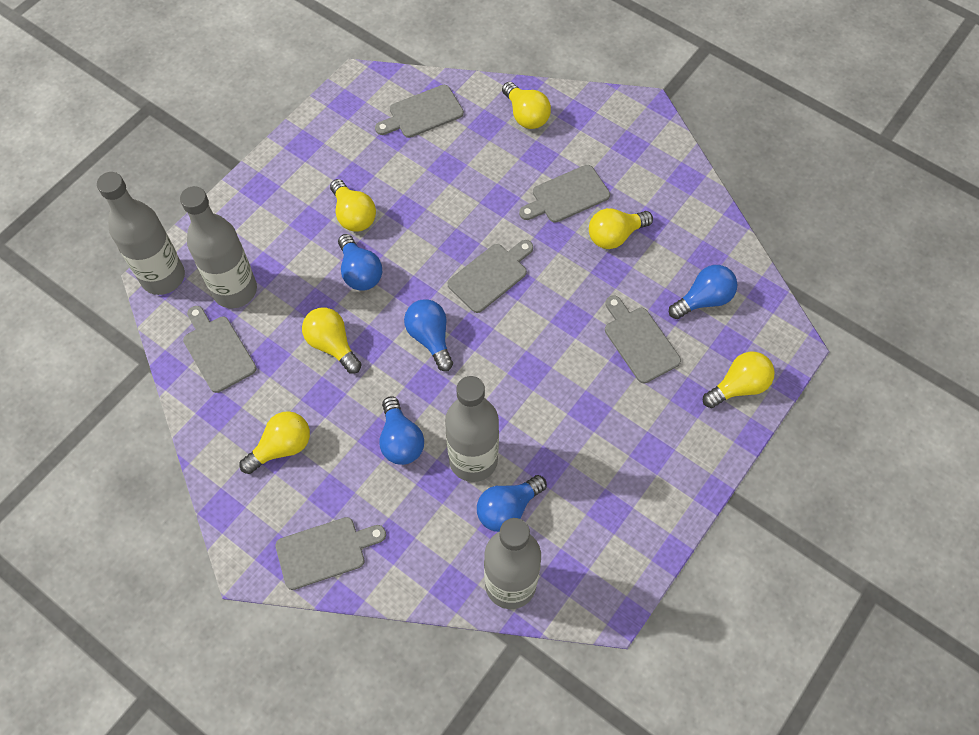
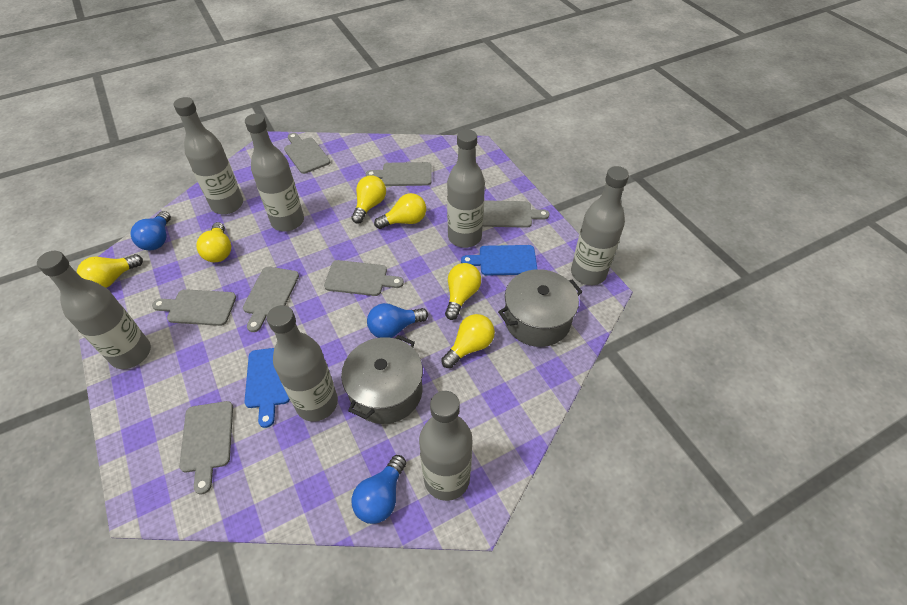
blue cutting board: none = 0 -> [244,348,290,428] [461,245,537,275] = 2
blue light bulb: [338,234,382,291] [379,396,424,465] [404,299,453,371] [477,475,547,532] [669,265,737,319] = 5 -> [131,211,171,250] [351,455,406,524] [367,303,428,338] = 3
grey bottle: [97,172,185,295] [180,186,257,308] [445,376,499,482] [484,518,541,609] = 4 -> [37,251,151,369] [174,97,243,214] [245,114,304,231] [267,305,338,422] [419,391,472,501] [447,129,485,248] [571,166,629,285] = 7
grey cutting board: [183,306,257,393] [275,517,386,590] [375,85,464,138] [447,240,533,313] [519,165,610,223] [605,295,681,383] = 6 -> [152,289,236,326] [179,401,233,494] [243,267,299,332] [284,133,330,174] [324,260,404,296] [366,162,432,186] [483,200,550,228] = 7
grey pot: none = 0 -> [341,335,423,424] [498,269,582,347] = 2

